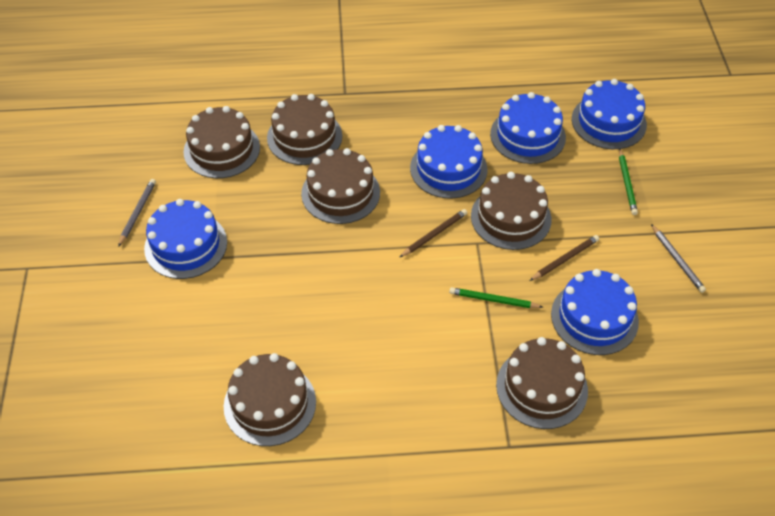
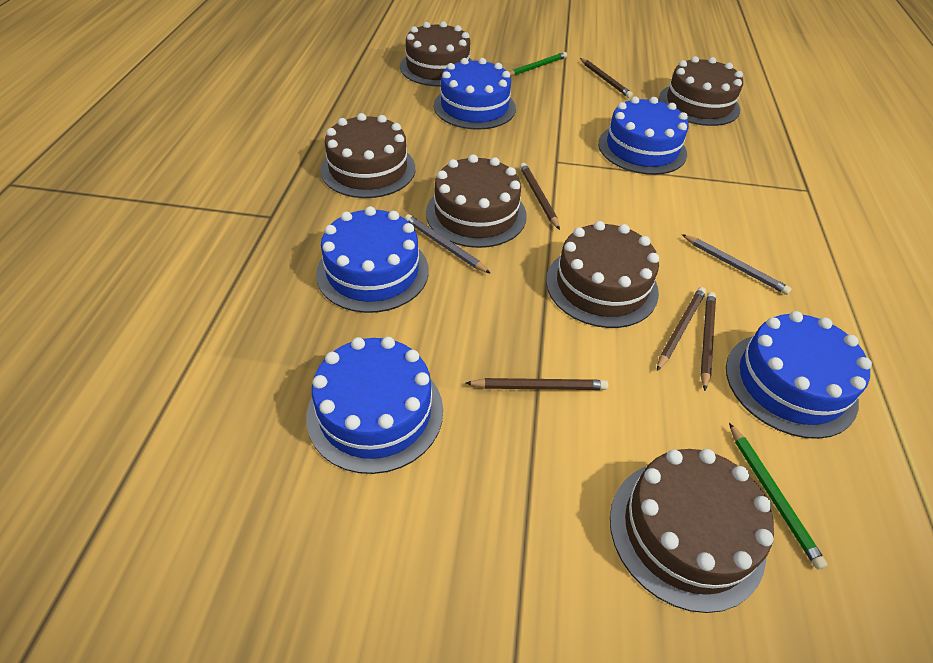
brown pencil: [400,209,467,257] [530,235,599,281] = 2 -> [466,378,608,390] [520,163,560,230] [580,58,633,98] [657,287,706,371] [701,292,716,391] = 5

